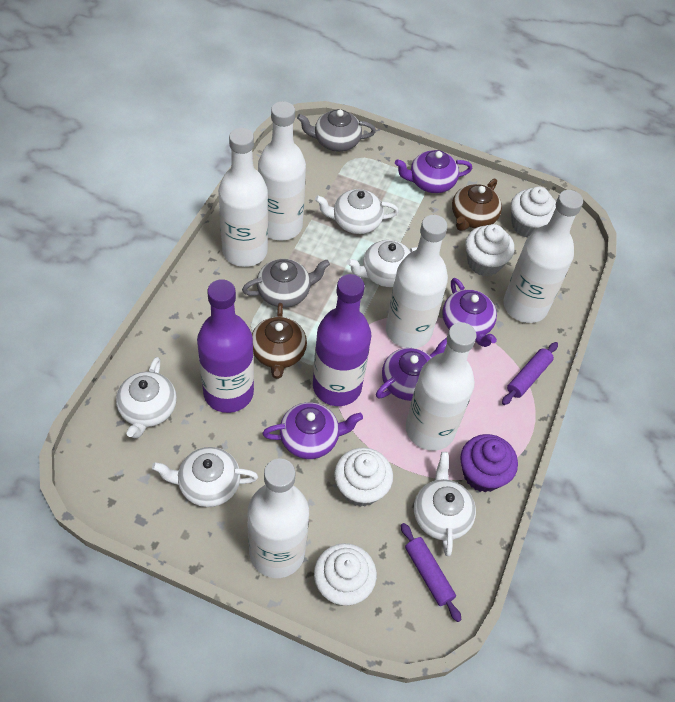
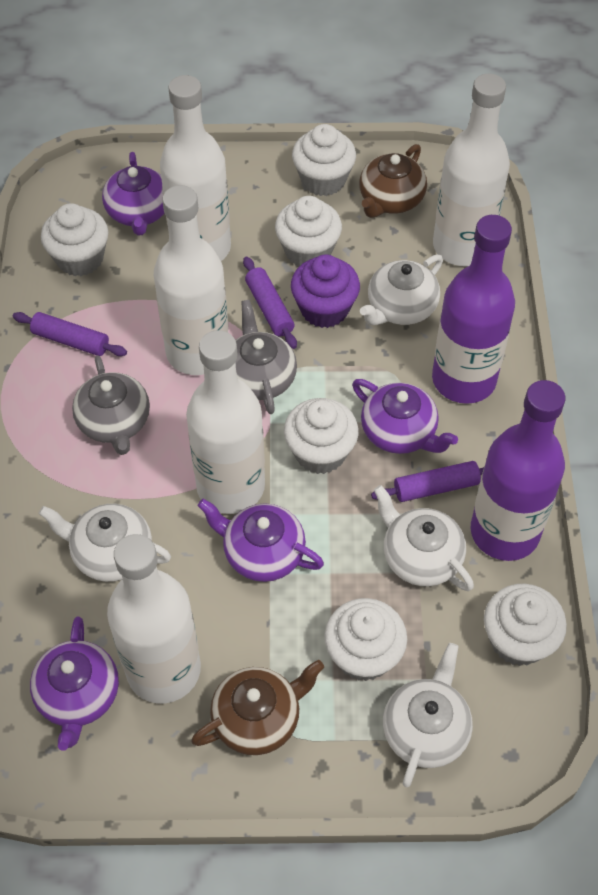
purple rolling pin: [401,523,461,622] [502,342,558,405] = 2 -> [13,312,127,356] [243,257,297,349] [371,461,484,502] = 3
white bottle: [218,128,268,267] [248,458,309,578] [258,101,306,241] [386,215,448,348] [406,322,477,451] [503,190,583,323] = 6 -> [107,534,201,704] [154,185,228,375] [160,75,231,261] [186,330,265,514] [433,73,510,266] = 5
white cupcake: [314,543,377,606] [334,448,393,507] [465,224,514,276] [511,187,556,237] = 4 -> [41,203,108,276] [275,196,342,266] [284,398,359,474] [292,124,356,196] [324,598,407,681] [484,584,567,666] = 6
white teapot: [116,357,177,438] [152,447,258,507] [315,189,399,234] [347,240,417,287] [414,452,476,556] = 5 -> [39,504,171,582] [360,255,443,325] [374,485,474,591] [383,643,473,787] = 4

